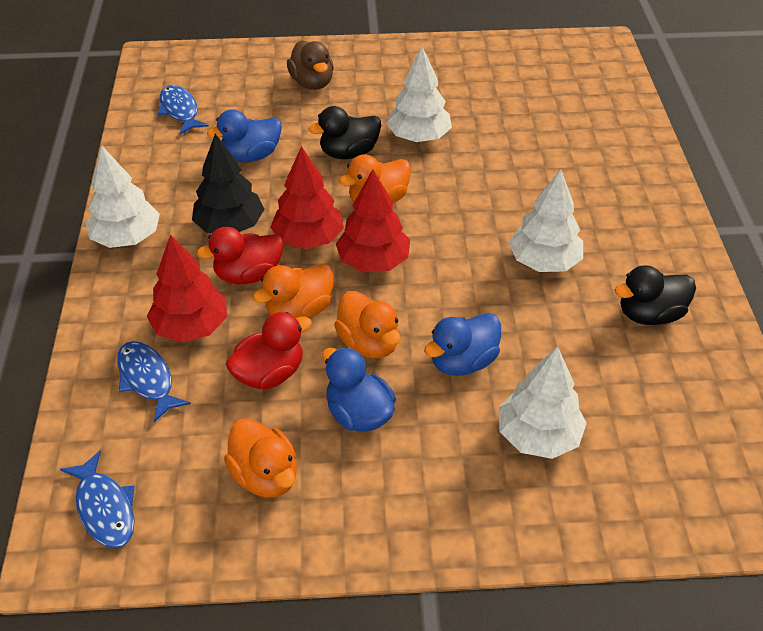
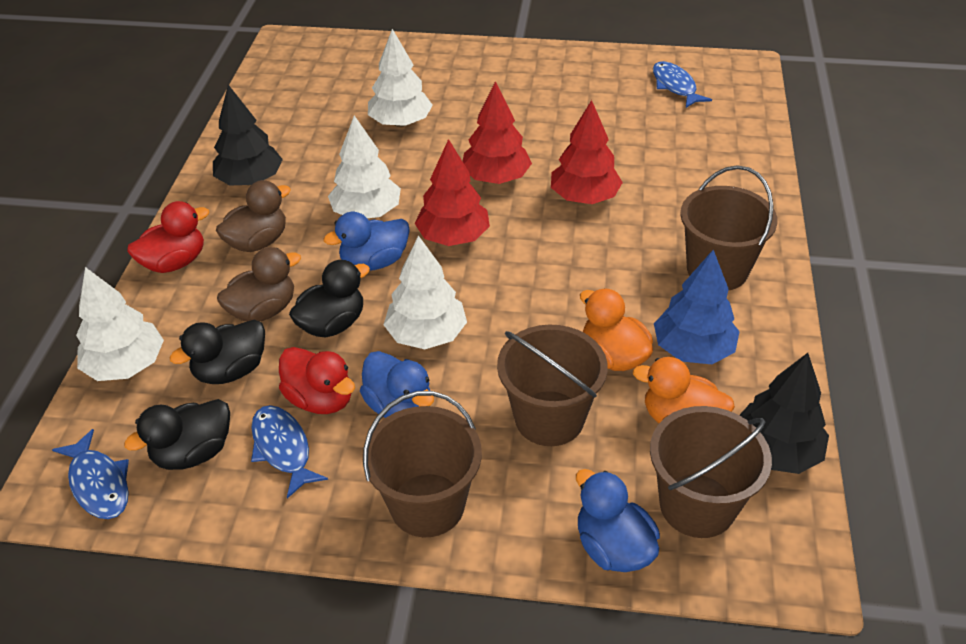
black duck: [308,106,381,159] [614,265,696,325] = 2 -> [124,399,230,470] [170,320,265,384] [289,260,370,338] = 3
black tree: [192,134,265,233] = 1 -> [213,85,283,186] [740,353,829,474] = 2
blue tree: none = 0 -> [654,250,740,364] = 1
brown bucket: none = 0 -> [363,391,482,537] [497,325,608,446] [650,406,772,538] [680,165,778,291] = 4
brown duck: [287,41,334,90] = 1 -> [216,180,291,252] [217,247,301,322] = 2
orange duck: [224,418,297,498] [253,264,334,318] [334,291,401,358] [339,154,411,203] = 4 -> [580,288,653,371] [633,357,735,423] = 2

